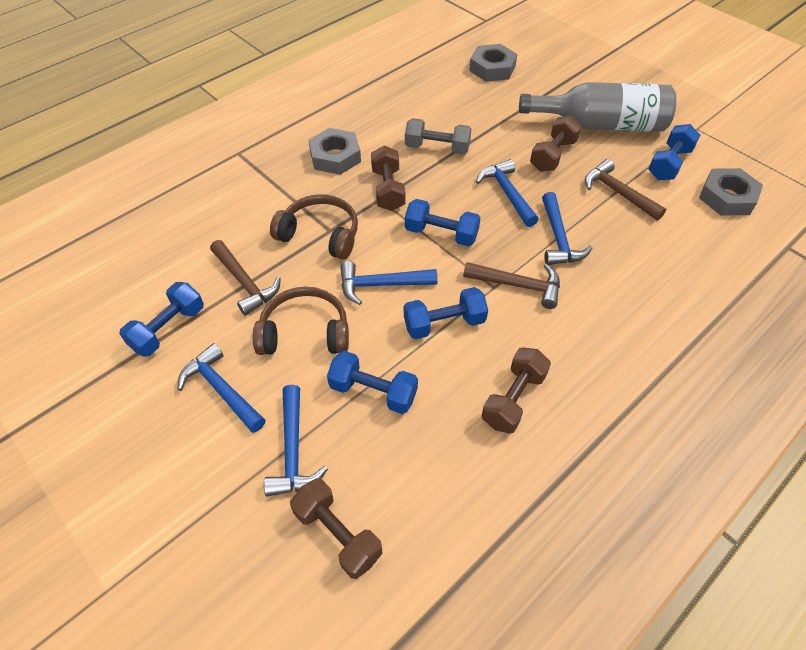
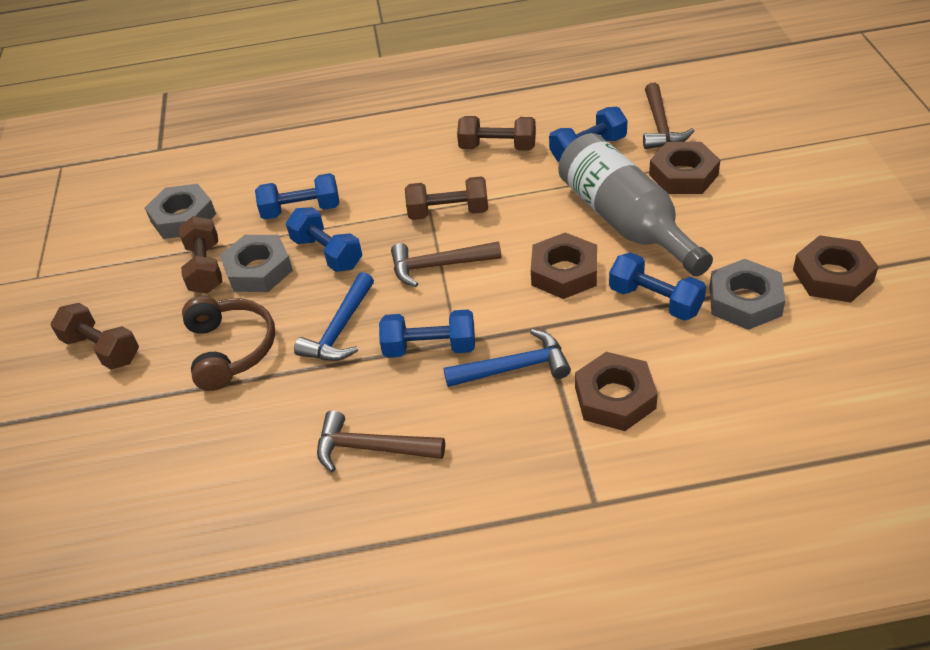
blue hammer: [177,343,266,433] [264,385,328,497] [340,261,437,305] [476,159,539,227] [542,192,592,265] = 5 -> [294,272,374,361] [443,329,571,387] = 2
brown headphones: [253,287,349,355] [270,194,358,260] = 2 -> [182,296,275,391] = 1
brown nut: none = 0 -> [531,232,597,299] [575,352,658,431] [649,142,720,194] [793,235,879,302] = 4
grey dumbbell: [405,118,471,155] = 1 -> none = 0

